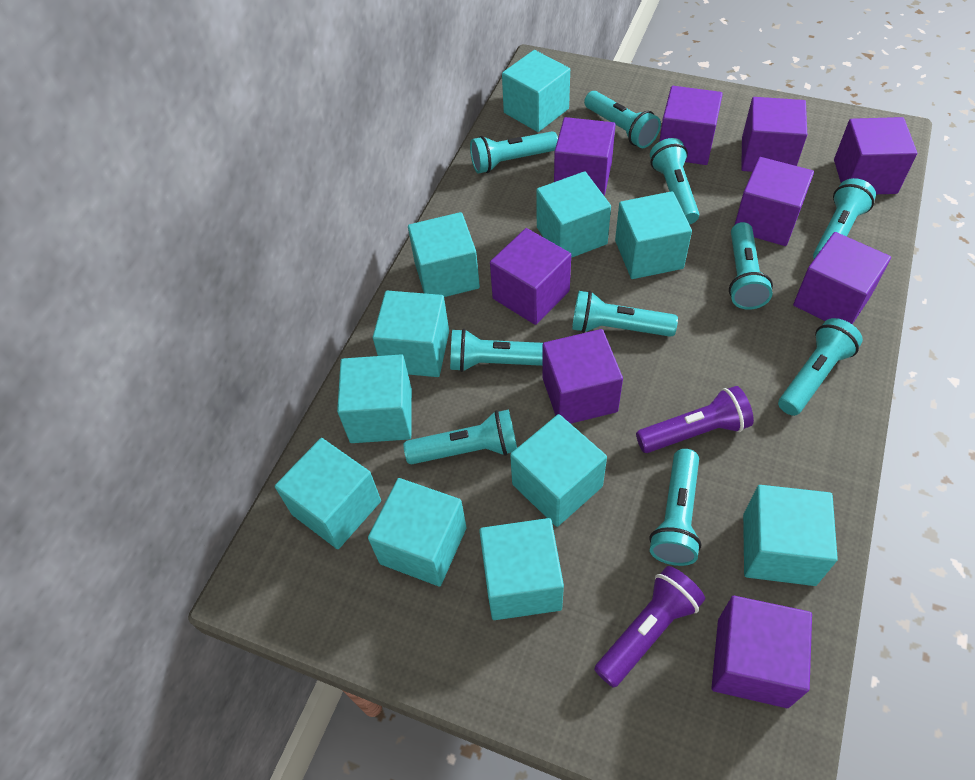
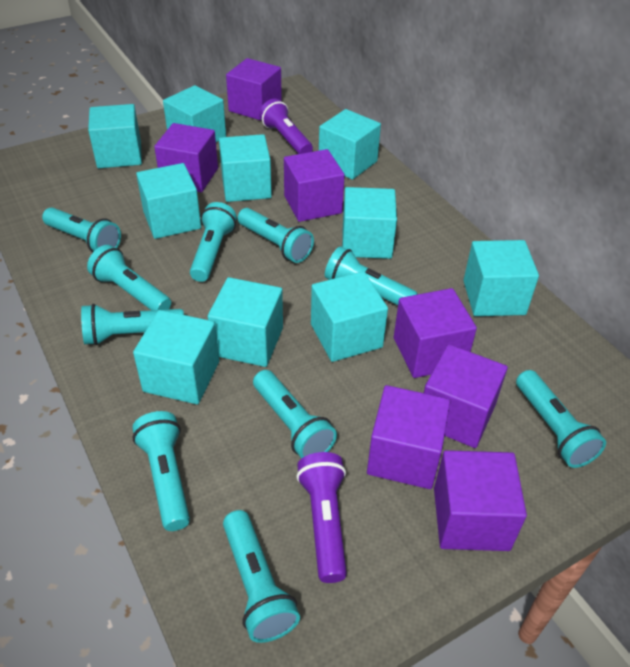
purple cube: [490,228,571,325] [542,329,623,424] [554,117,615,196] [659,86,723,165] [711,596,812,708] [735,157,814,246] [741,97,807,172] [793,232,891,324] [834,117,917,194] = 9 -> [154,123,218,192] [226,58,282,121] [284,149,345,222] [367,385,451,489] [394,288,477,378] [424,344,508,448] [434,450,527,551] = 7
turquoise cube: [275,438,381,549] [337,354,412,443] [368,478,467,587] [373,291,449,377] [408,212,480,297] [479,518,564,620] [502,50,570,132] [510,414,607,527] [536,171,611,258] [615,191,692,279] [743,485,838,586] = 11 -> [88,104,142,168] [133,310,219,404] [136,163,201,239] [163,85,226,142] [208,277,283,367] [219,134,272,202] [311,271,388,362] [319,109,381,180] [342,187,397,259] [463,240,539,316] = 10

